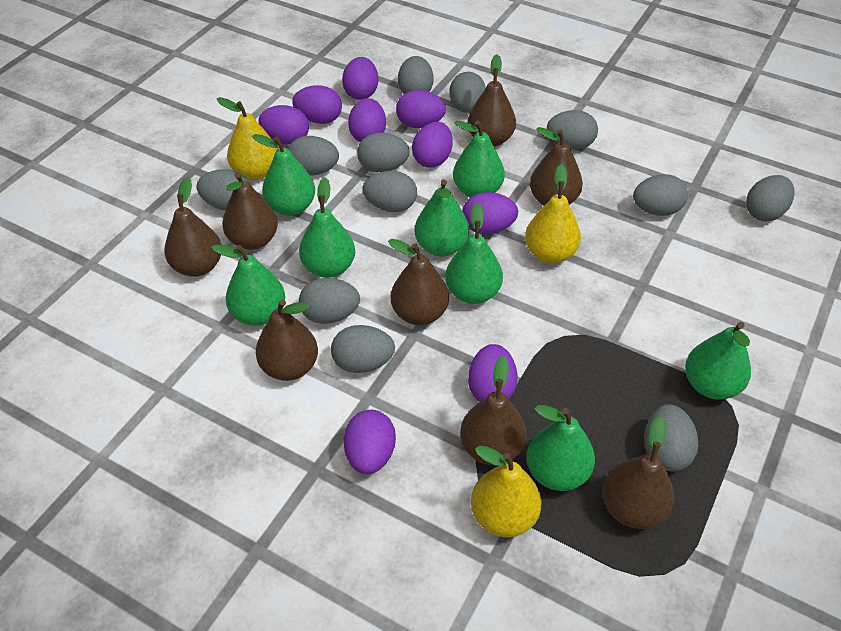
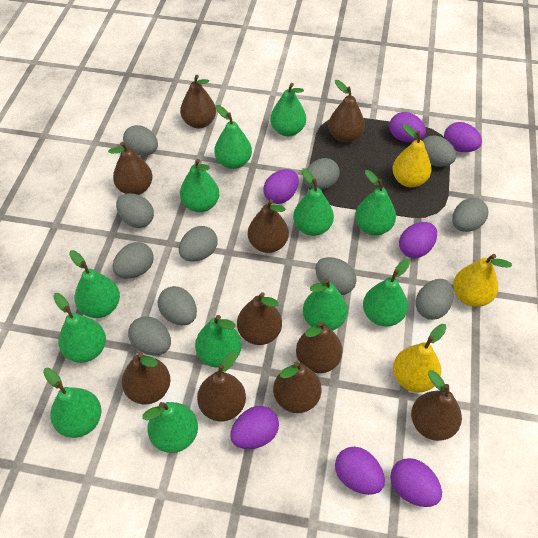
brown pear: [164,177,221,277] [222,173,278,250] [256,300,318,381] [388,239,449,325] [460,356,527,465] [468,54,516,146] [530,127,583,206] [603,416,674,529] = 8 -> [108,142,153,195] [122,352,170,404] [180,75,216,128] [197,351,246,421] [237,292,282,345] [248,199,289,253] [273,362,322,413] [296,321,343,373] [328,80,365,143] [411,370,462,441] = 10
green pear: [211,245,285,326] [252,134,315,216] [299,178,355,278] [415,179,469,257] [445,202,503,304] [453,121,505,197] [526,405,595,491] [685,322,751,400] = 8 -> [43,368,101,438] [53,293,106,363] [69,250,120,318] [142,402,198,453] [180,159,219,212] [195,315,242,368] [214,105,252,169] [270,83,306,136] [293,168,334,236] [303,279,348,331] [355,170,396,236] [363,258,410,326] = 12
grey egg: [196,169,250,210] [288,136,339,175] [299,278,360,324] [331,325,395,373] [357,133,410,172] [362,171,417,212] [398,56,434,94] [449,72,486,113] [547,110,598,149] [633,174,688,216] [644,404,699,471] [746,175,794,222] = 12 -> [112,242,154,278] [116,193,154,228] [123,125,158,156] [128,316,171,355] [158,286,197,325] [179,226,217,261] [304,158,339,190] [315,257,357,295] [416,279,454,320] [422,135,456,167] [452,198,488,232] = 11
purple egg: [258,105,309,145] [292,85,342,124] [342,57,378,100] [344,410,396,474] [348,98,386,142] [396,90,446,128] [412,122,453,168] [462,192,518,234] [468,344,518,402] = 9 -> [230,406,279,449] [263,169,299,204] [335,447,385,495] [389,112,426,142] [390,458,442,507] [399,222,437,258] [444,122,482,152] = 7

